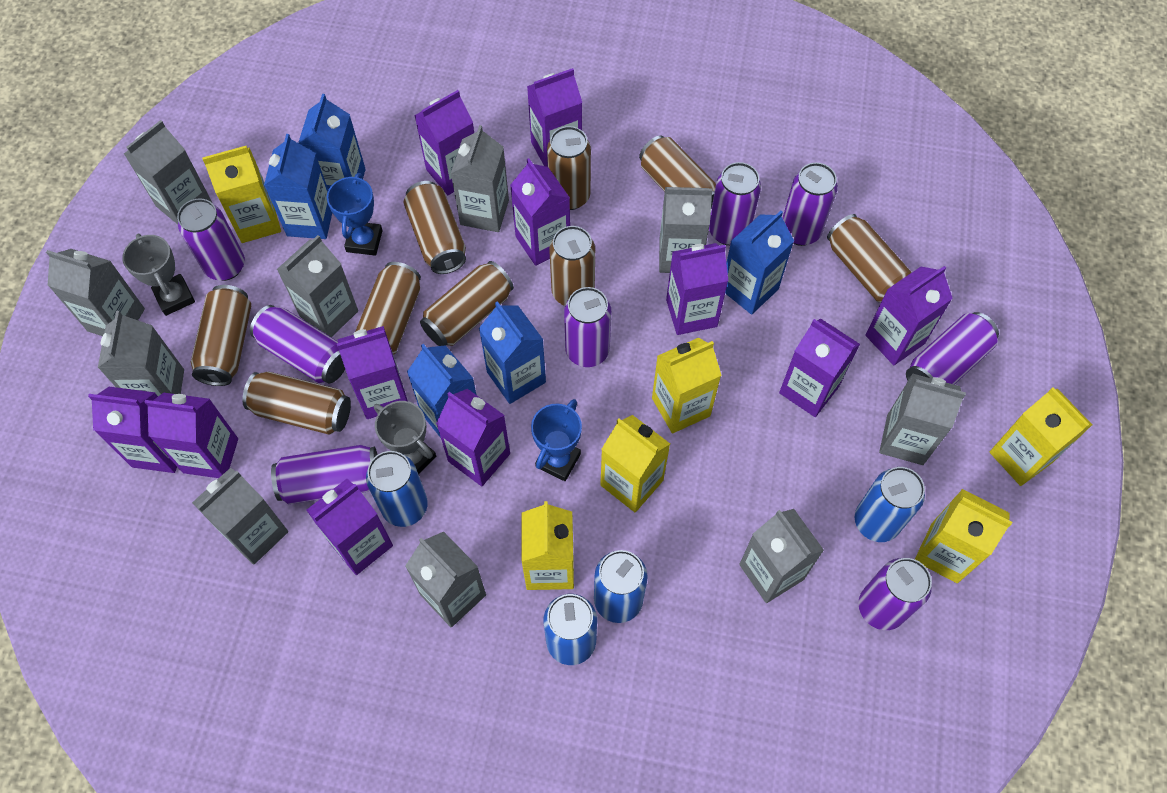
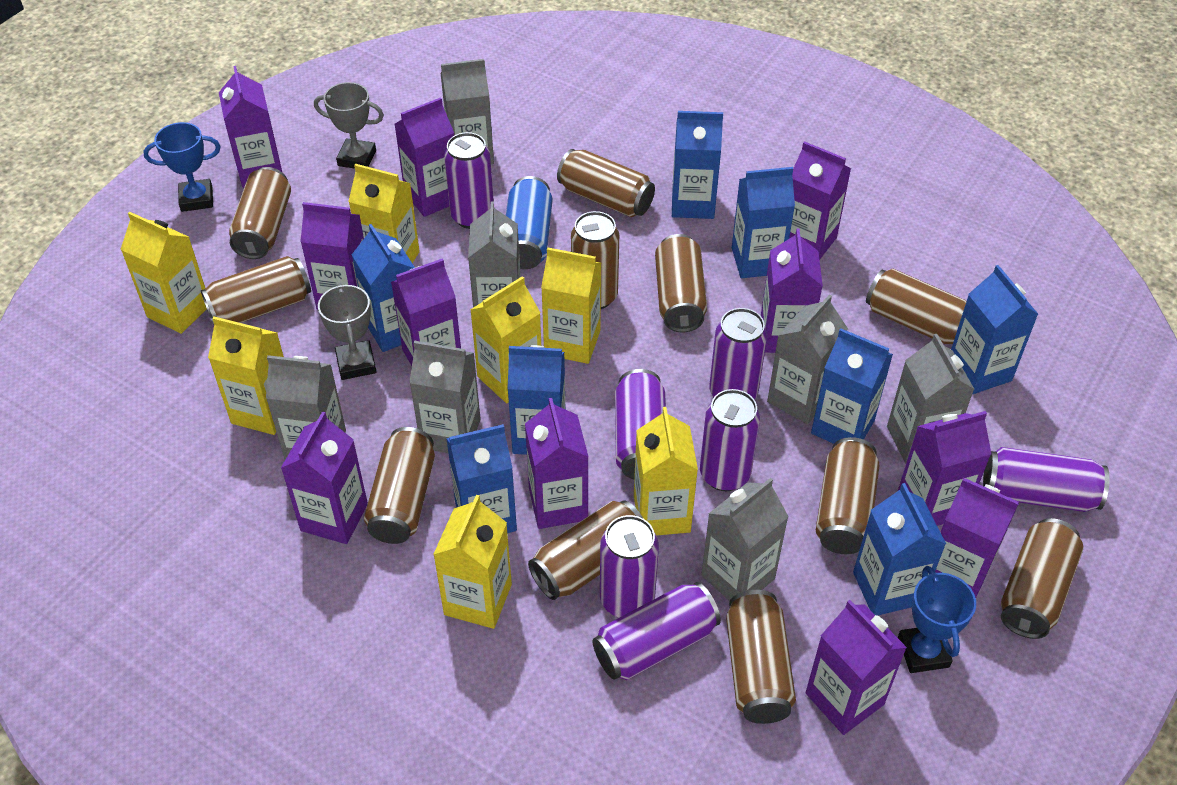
blue can: [366,451,428,527] [543,594,597,665] [594,550,648,623] [855,467,925,542] = 4 -> [506,176,552,269] = 1
blue carton: [264,134,332,239] [298,94,366,190] [407,344,476,438] [479,301,546,404] [725,211,794,315] = 5 -> [352,224,415,352] [446,424,517,533] [507,345,566,455] [672,111,723,219] [732,167,795,278] [811,328,893,444] [853,483,946,616] [951,265,1038,394] = 8
brown can: [191,285,251,386] [242,372,351,435] [355,262,421,355] [404,181,466,274] [420,261,514,346] [547,126,591,210] [549,226,595,306] [639,135,716,209] [827,214,912,302] = 9 -> [201,256,311,324] [229,167,291,259] [364,427,435,544] [528,500,643,600] [557,149,655,217] [571,211,619,309] [655,234,707,332] [726,590,796,724] [816,437,879,554] [866,269,967,344] [1001,518,1083,639] = 11
grey carton: [46,249,145,336] [98,311,184,396] [124,120,212,224] [192,468,288,565] [277,235,358,337] [405,532,486,627] [451,125,509,232] [659,187,713,273] [739,509,824,603] [879,373,966,465] = 10 -> [266,355,346,460] [409,340,481,453] [441,59,494,164] [468,201,521,307] [701,478,789,601] [767,294,848,424] [887,334,974,464] = 7
purple can: [177,199,245,281] [250,305,345,383] [271,445,378,504] [564,287,611,367] [709,162,761,245] [782,162,838,246] [858,558,932,630] [906,312,999,385] = 8 -> [444,132,494,229] [593,582,721,680] [600,515,659,618] [615,369,666,479] [700,389,760,491] [709,308,767,400] [983,447,1110,512] = 7
yellow carton: [202,146,281,243] [521,501,574,590] [600,415,670,512] [652,338,722,434] [915,489,1012,583] [990,387,1092,486] = 6 -> [120,212,207,334] [208,317,284,435] [348,164,420,263] [433,495,512,629] [470,276,541,403] [541,248,601,364] [634,407,698,535] = 7

